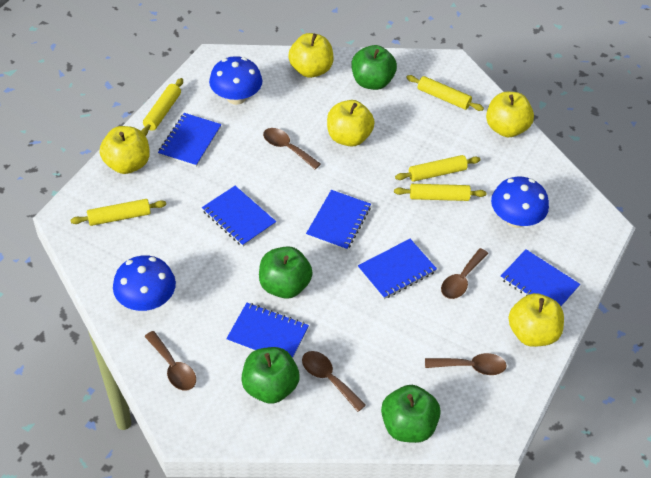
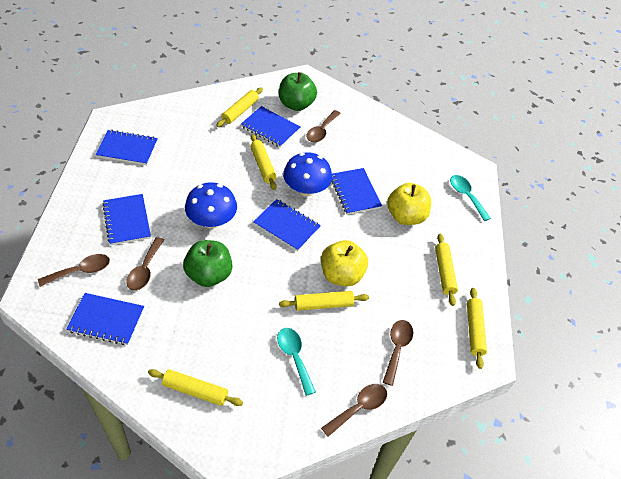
blue mushroom: [113,255,176,311] [209,56,262,105] [491,177,549,228] = 3 -> [185,182,237,229] [283,152,332,197] = 2
green apple: [241,347,299,404] [259,246,313,299] [352,45,397,90] [381,385,441,443] = 4 -> [183,240,232,287] [279,72,317,111] = 2
turquoise spoon: none = 0 -> [277,328,316,396] [450,175,491,221] = 2
yellow apple: [100,126,150,174] [288,33,334,78] [327,100,375,147] [486,92,534,137] [508,293,564,347] = 5 -> [321,240,368,286] [387,183,431,225] = 2
yellow rolling pin: [71,199,166,226] [141,78,183,136] [394,184,486,201] [395,155,480,182] [406,75,484,111] = 5 -> [148,369,243,406] [216,87,263,127] [250,134,277,190] [279,291,369,311] [435,234,458,306] [467,288,487,369] = 6

